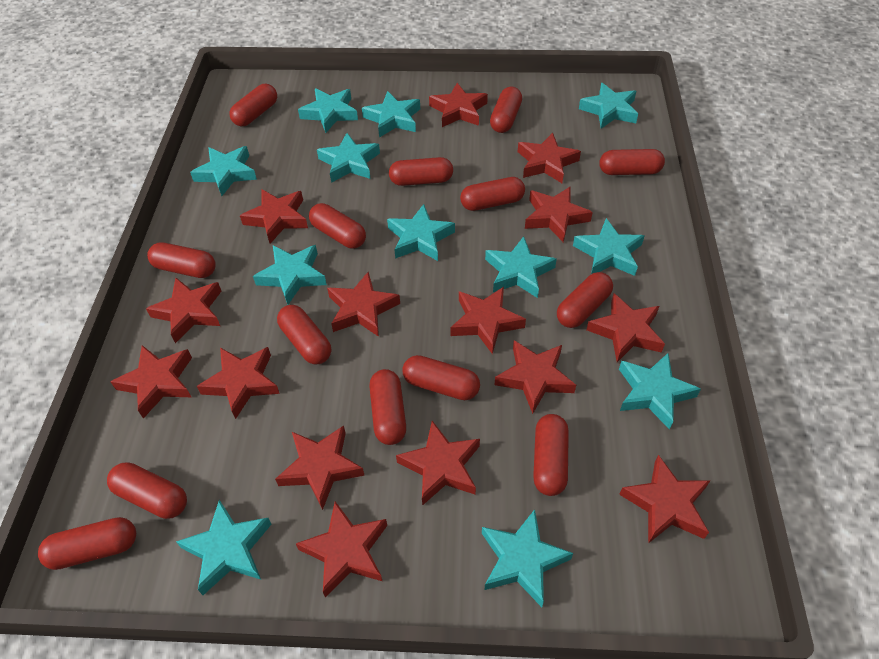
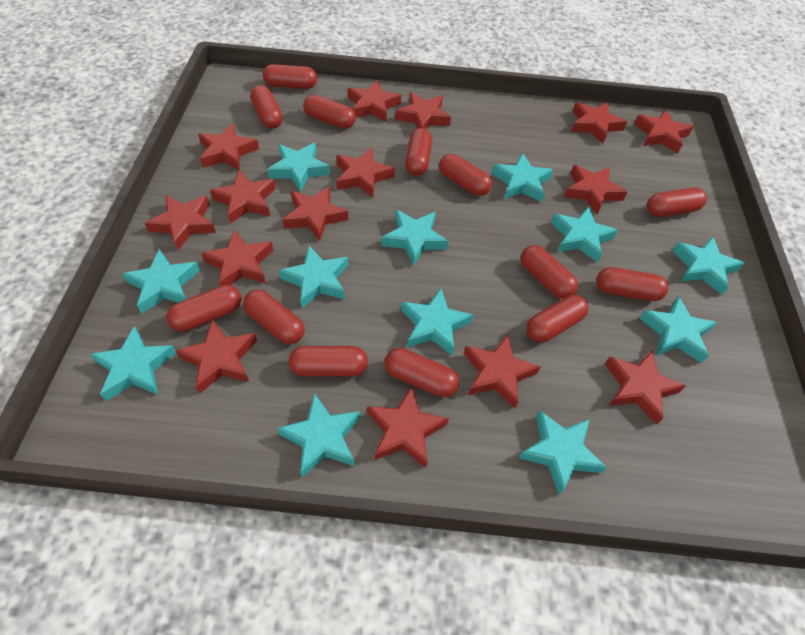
red capsule: [38,517,136,570] [107,462,187,519] [147,242,216,278] [229,84,277,126] [277,305,331,364] [309,203,366,249] [369,369,406,445] [389,157,453,186] [402,355,480,400] [460,177,525,211] [490,87,522,133] [533,414,569,496] [557,272,613,328] [599,149,665,175] = 14 -> [166,285,241,332] [243,290,304,344] [250,85,283,129] [263,64,317,89] [289,346,368,376] [303,95,356,129] [384,348,459,397] [405,128,432,176] [439,154,492,196] [521,245,578,299] [526,295,588,343] [597,267,669,301] [647,188,707,217] = 13

